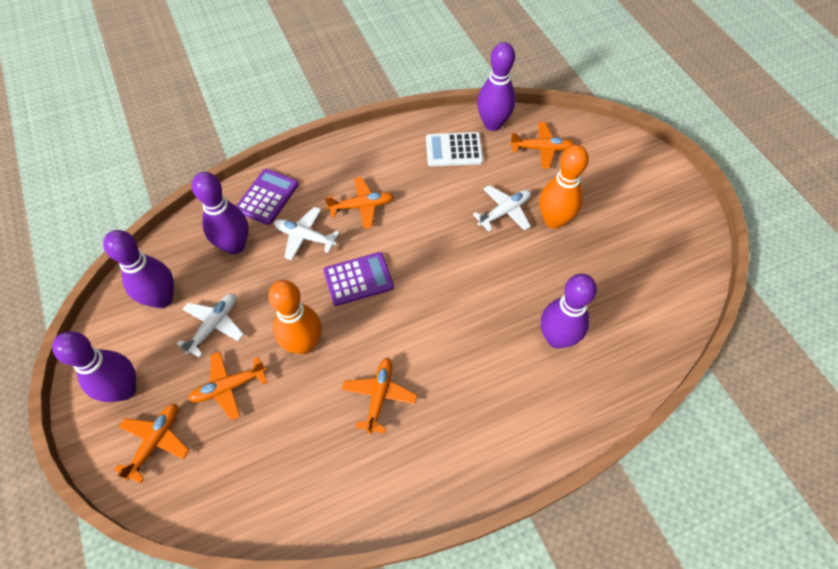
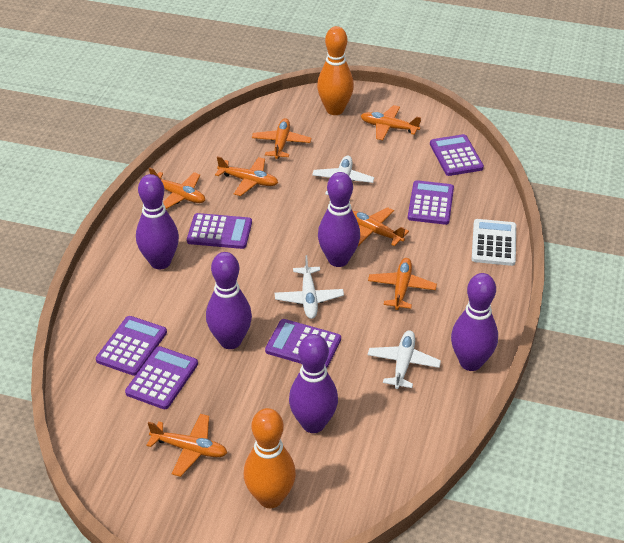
orange plane: [114,404,189,483] [188,352,267,421] [325,177,394,229] [342,358,417,434] [510,122,574,169] = 5 -> [146,414,227,477] [149,167,205,209] [215,156,278,196] [252,118,311,159] [353,207,409,246] [361,105,421,140] [368,258,437,310] = 7
purple calculator: [236,169,299,225] [323,252,394,306] = 2 -> [96,316,167,376] [125,346,198,409] [187,213,252,249] [265,319,341,368] [408,180,454,225] [430,134,484,176] = 6

